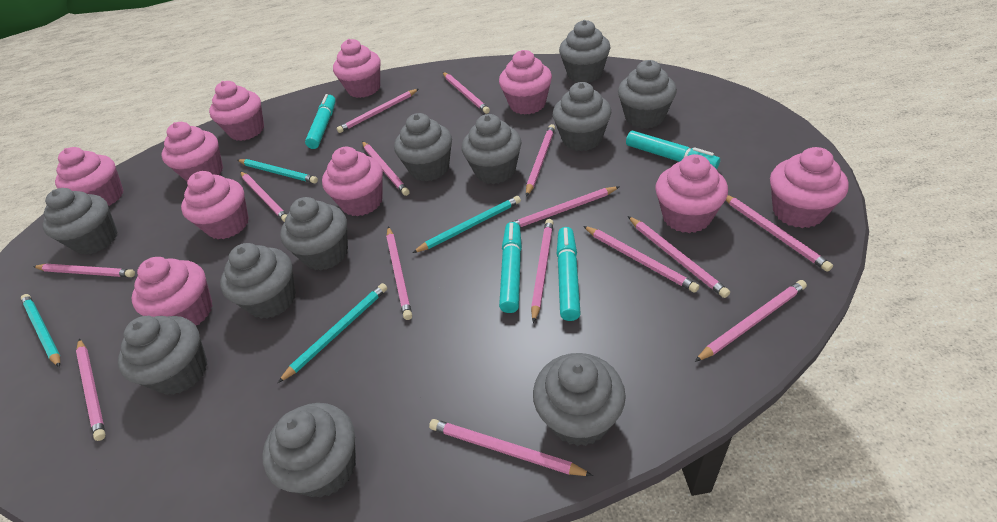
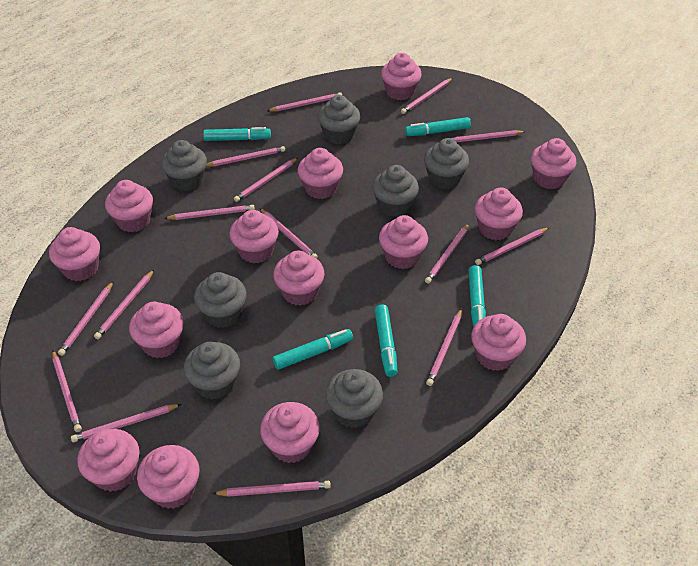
grey cupcake: [42,188,118,255] [118,316,207,395] [220,243,296,319] [262,403,356,498] [280,197,348,271] [394,113,452,182] [462,114,522,184] [533,353,626,446] [553,82,611,151] [559,20,611,83] [618,60,677,129] = 11 -> [161,140,207,191] [184,342,240,400] [194,272,247,328] [318,95,360,144] [325,369,383,428] [372,165,419,217] [424,138,469,189] = 7
pink cupcake: [55,147,123,206] [131,257,213,325] [162,122,223,181] [181,171,249,239] [209,81,264,141] [322,147,383,216] [333,39,380,98] [499,50,552,115] [655,154,728,233] [770,147,849,228] = 10 -> [49,227,100,281] [77,429,140,492] [105,180,153,232] [129,302,184,358] [137,445,199,509] [229,210,279,263] [260,402,320,463] [273,251,325,306] [298,148,343,199] [379,215,428,269] [381,53,422,101] [471,314,526,371] [475,187,523,240] [531,138,576,189] = 14
turquoise marker: [305,94,336,149] [499,222,522,313] [557,227,581,321] [626,131,720,169] = 4 -> [203,127,271,141] [273,329,353,370] [375,304,398,377] [405,117,471,136] [468,265,486,328] = 5
turquoise pencil: [21,294,60,367] [238,159,318,183] [278,283,388,383] [412,196,521,253] = 4 -> none = 0

